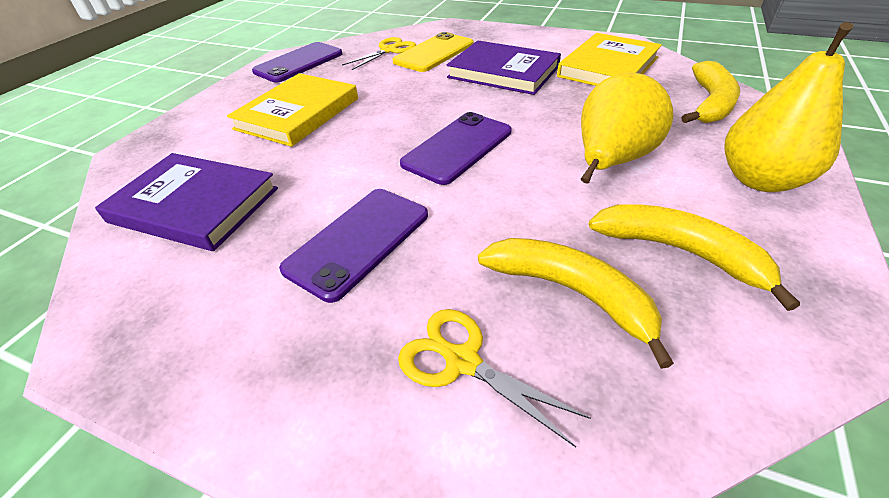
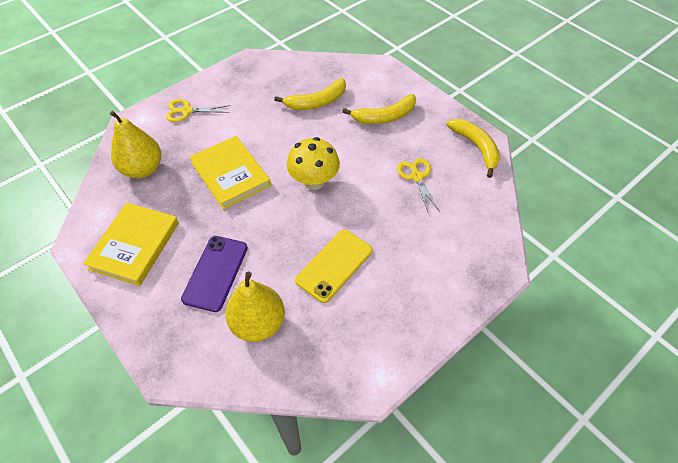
purple book: [95,153,278,251] [447,41,561,95] = 2 -> none = 0
purple phone: [252,42,342,83] [279,189,428,303] [400,112,512,185] = 3 -> [181,236,248,312] = 1
yellow mushroom: none = 0 -> [287,137,340,190] = 1

